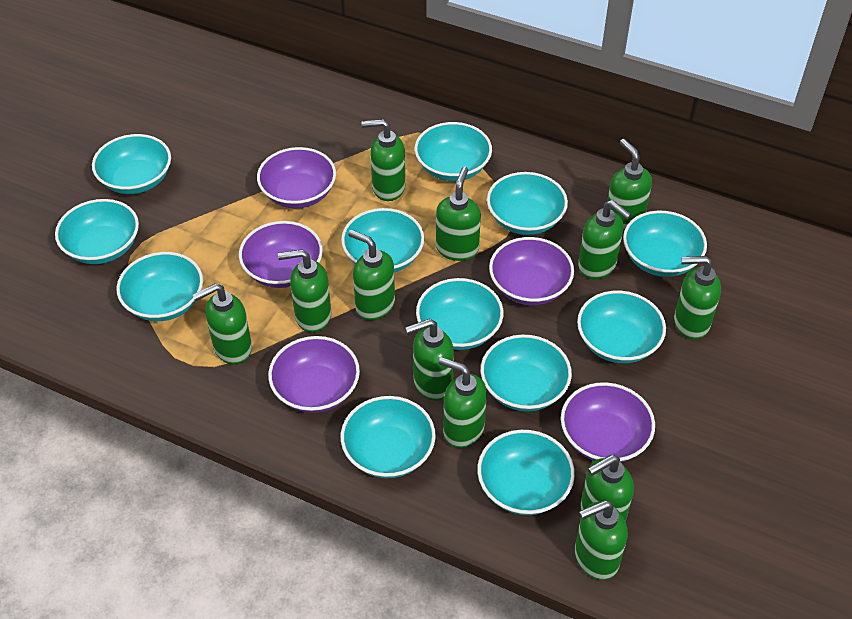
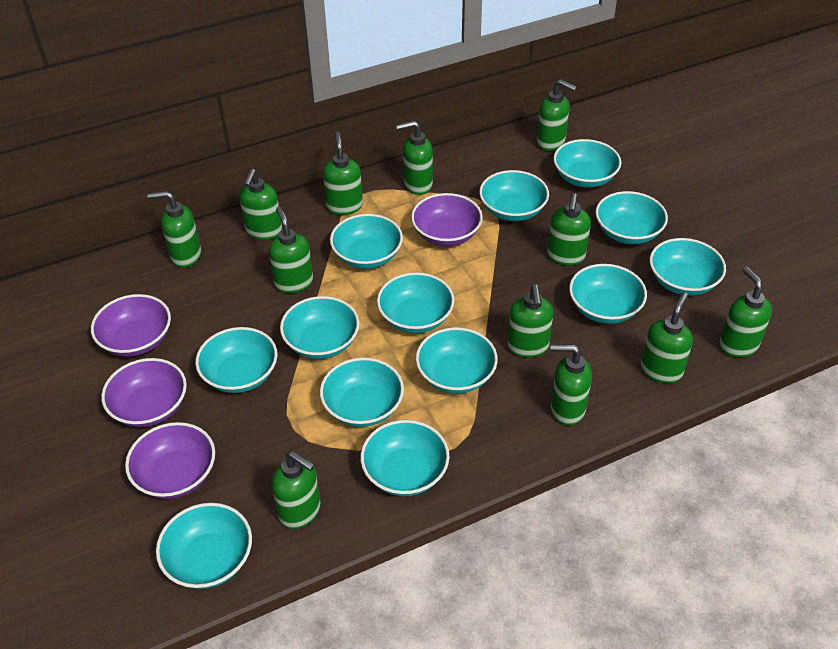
purple bowl: [239,221,323,288] [257,147,336,208] [268,336,360,413] [489,237,574,305] [561,382,655,462] = 5 -> [91,294,171,357] [101,358,187,427] [125,422,215,499] [411,193,483,246] = 4
turquoise bowl: [55,199,139,264] [92,134,171,194] [116,252,203,321] [341,208,424,273] [341,396,436,478] [415,122,492,181] [416,278,503,350] [477,430,575,515] [481,335,572,411] [487,172,568,235] [577,291,666,363] [623,211,707,277] = 12 -> [156,503,252,589] [195,327,277,393] [280,296,359,359] [320,357,404,427] [330,214,403,269] [360,420,450,496] [377,272,455,333] [416,327,498,394] [479,170,549,221] [553,139,621,188] [569,264,647,324] [595,191,668,244] [650,238,726,296] = 13

